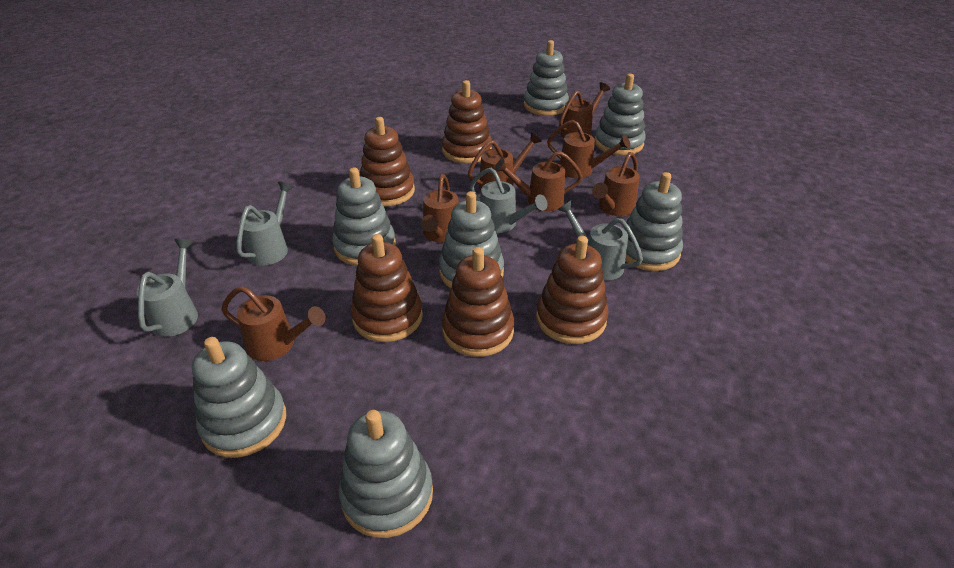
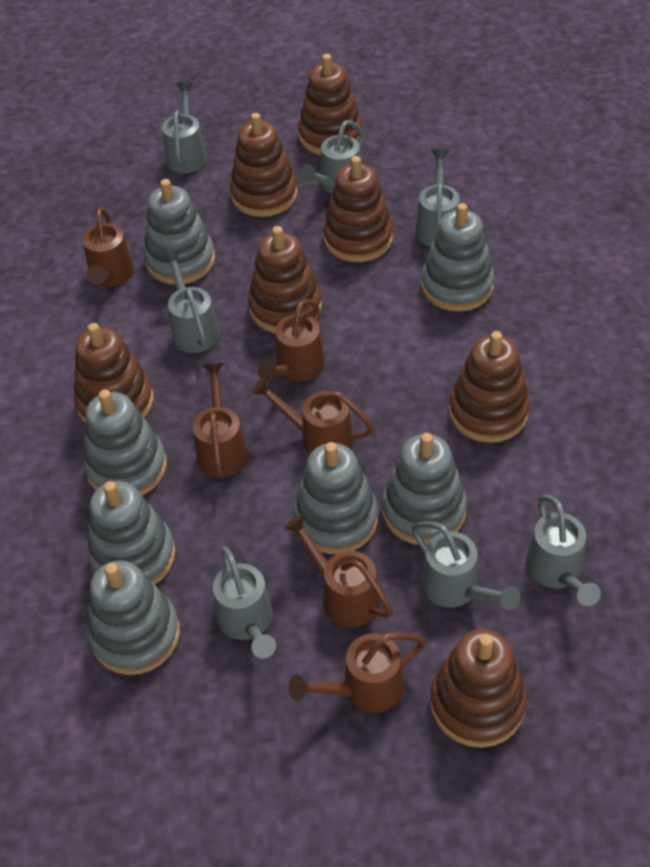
brown stacking toy: [351,234,423,342] [360,117,415,206] [442,80,492,164] [442,247,514,357] [536,236,609,344] = 5 -> [74,323,154,423] [230,113,298,217] [248,226,322,333] [298,54,362,155] [323,156,393,262] [430,629,527,748] [449,331,530,443] = 7
brown watering can: [221,286,326,361] [421,174,459,242] [468,132,542,191] [494,151,583,211] [547,120,631,178] [559,82,610,138] [592,152,640,216] = 7 -> [83,208,134,287] [193,363,248,478] [252,377,374,456] [257,299,325,382] [284,514,393,627] [288,632,426,713] = 6
grey watering can: [137,239,198,337] [236,182,294,266] [470,168,548,233] [557,201,643,280] = 4 -> [161,250,220,353] [162,82,207,173] [213,547,276,658] [299,120,364,194] [412,521,520,610] [415,149,460,247] [526,495,601,606] = 7

